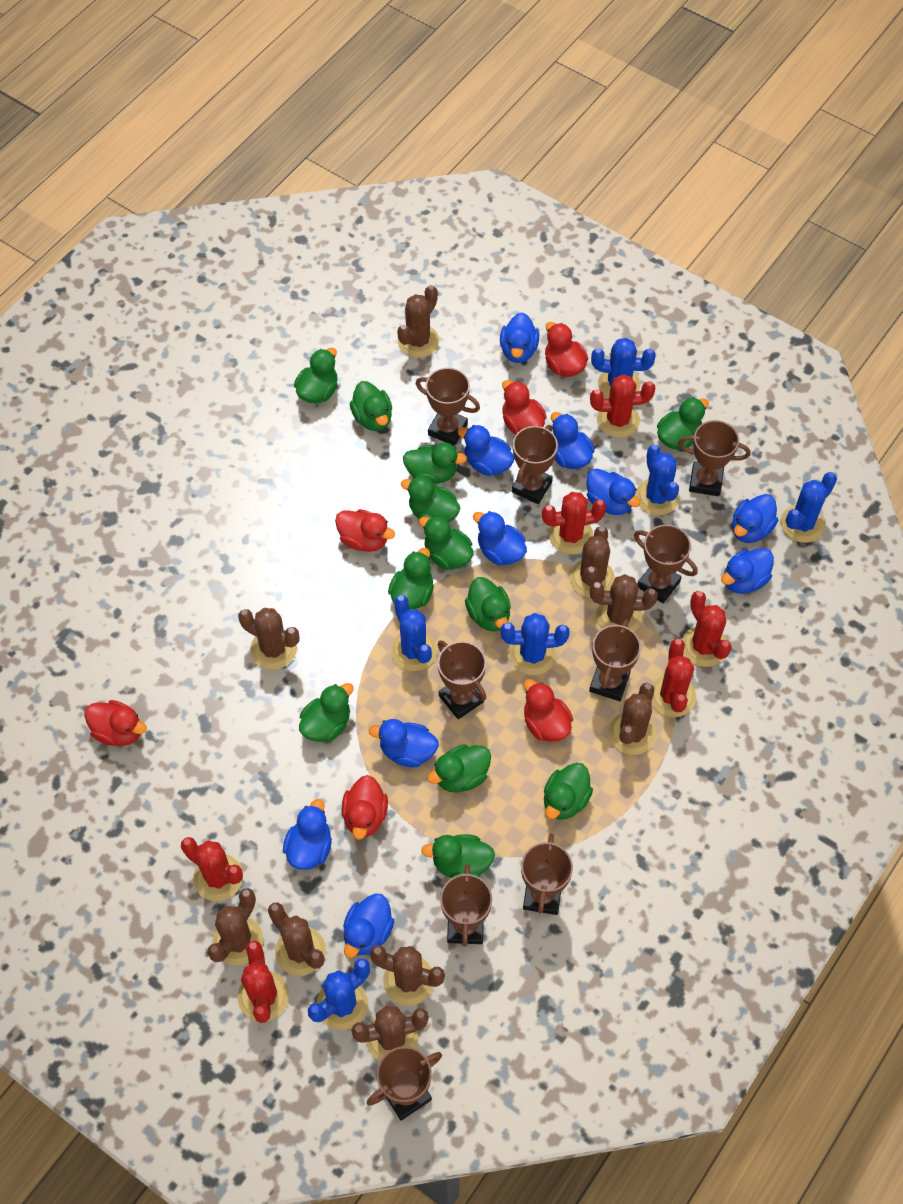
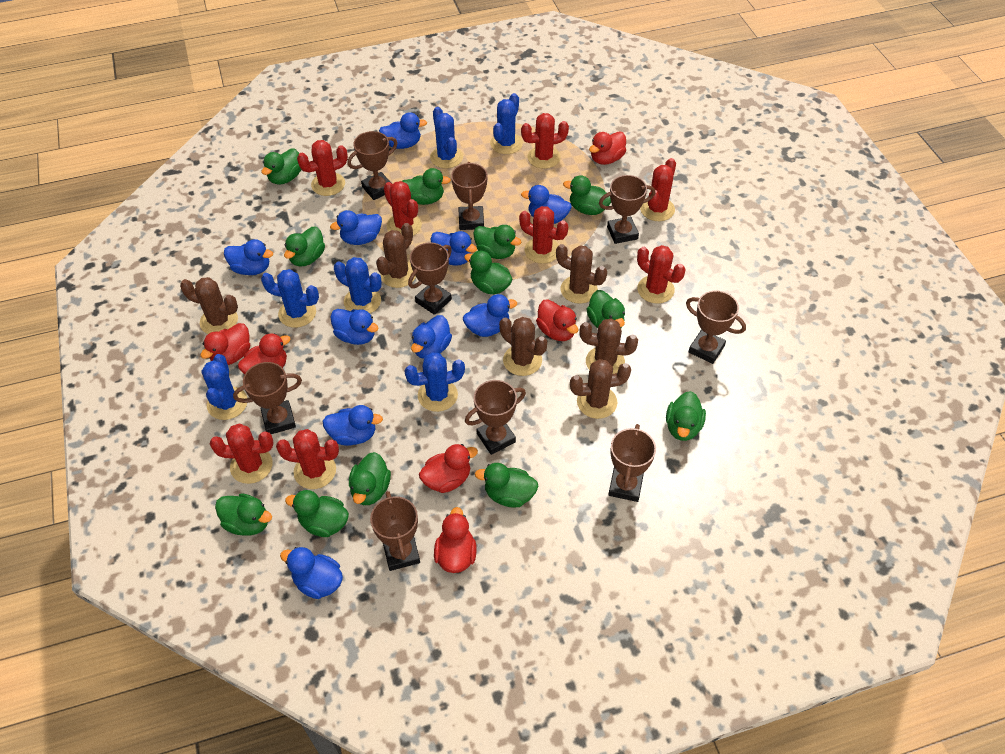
brown cactus: [207,888,263,966] [238,608,299,670] [268,902,326,976] [351,1006,429,1062] [370,945,445,1006] [397,285,439,358] [570,526,615,598] [590,574,658,632] [608,683,656,755] = 9 -> [180,277,238,334] [376,223,416,288] [499,317,547,376] [556,244,607,304] [570,359,631,419] [579,318,638,374] = 6
red cactus: [181,837,243,901] [238,940,289,1023] [542,492,607,554] [590,374,655,438] [651,639,696,717] [682,591,732,667] = 6 -> [210,424,274,484] [276,429,339,489] [297,140,348,196] [384,181,422,236] [519,206,568,264] [521,113,569,169] [637,245,685,304] [640,158,676,221] = 8

